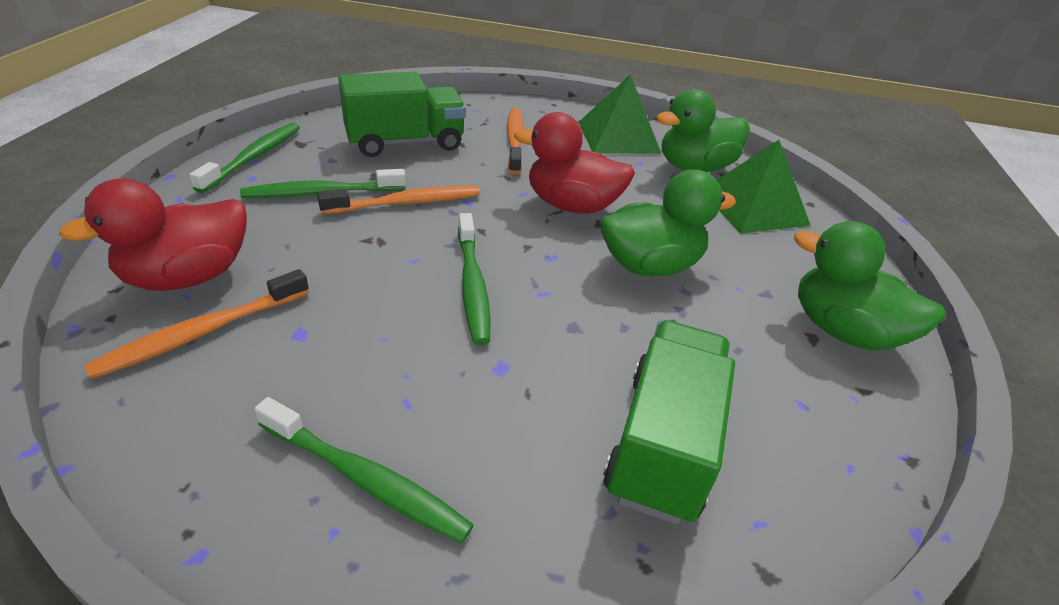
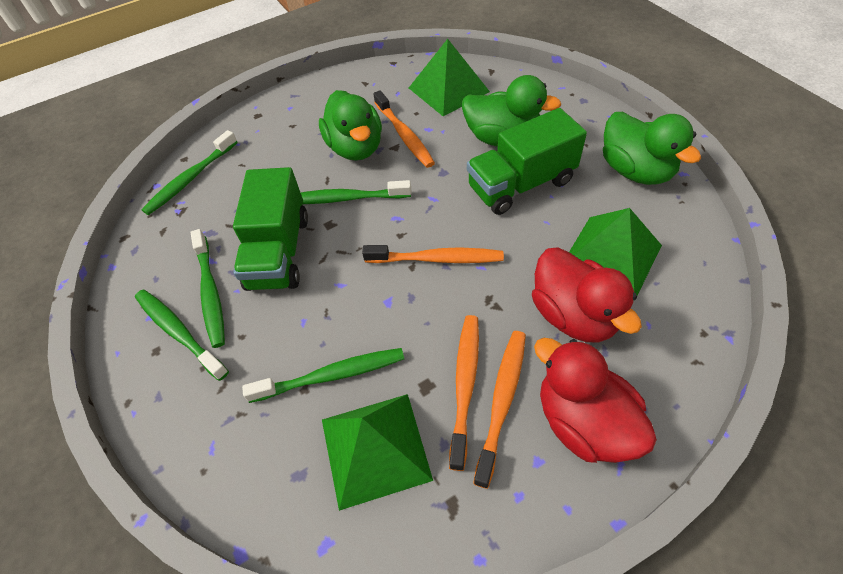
green pyramid: [579,74,661,154] [717,140,811,233] = 2 -> [322,394,433,511] [409,39,490,116] [569,208,662,295] = 3
green toothbrush: [189,123,300,193] [240,169,406,198] [254,397,474,543] [458,213,490,345] = 4 -> [135,290,229,381] [141,130,238,215] [190,229,225,348] [242,348,404,403] [301,180,411,204] = 5
orange toothbrush: [84,269,309,379] [317,186,480,214] [507,108,524,175] = 3 -> [362,245,504,263] [373,90,435,168] [449,315,479,471] [473,331,526,489] = 4

